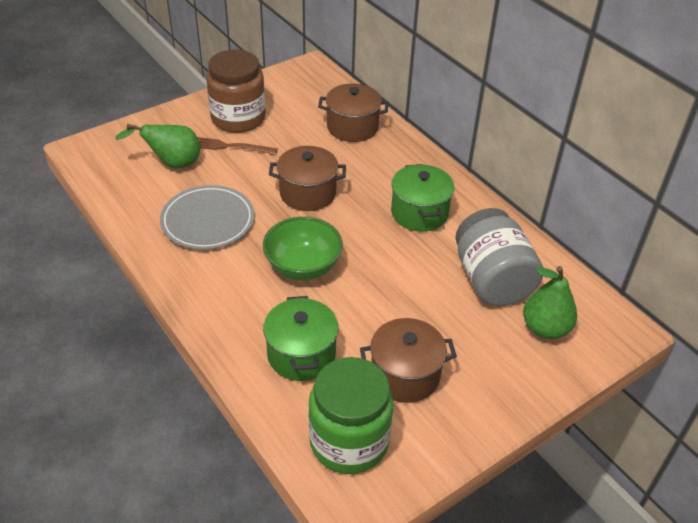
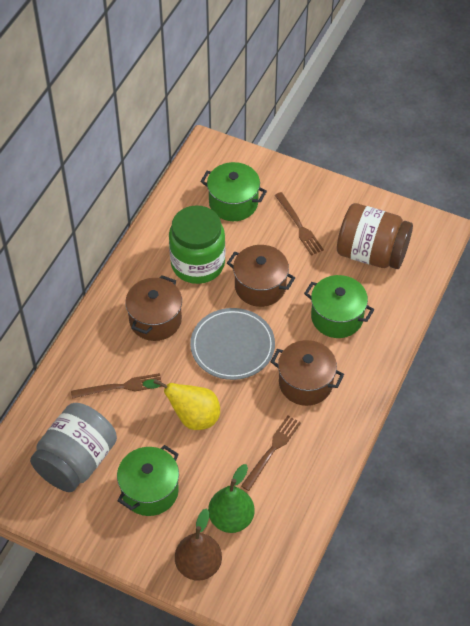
brown fork: [197,137,278,155] = 1 -> [71,373,162,399] [241,416,301,491] [275,192,324,256] = 3
brown pear: none = 0 -> [175,509,222,581] = 1
green bowl: [263,217,343,280] = 1 -> none = 0
green pear: [115,124,200,169] [523,266,577,339] = 2 -> [208,464,254,533] = 1
green pot: [263,296,339,381] [391,164,454,232] = 2 -> [117,445,179,516] [200,162,267,221] [304,275,374,338] = 3
yellow pear: none = 0 -> [143,379,220,430] = 1

